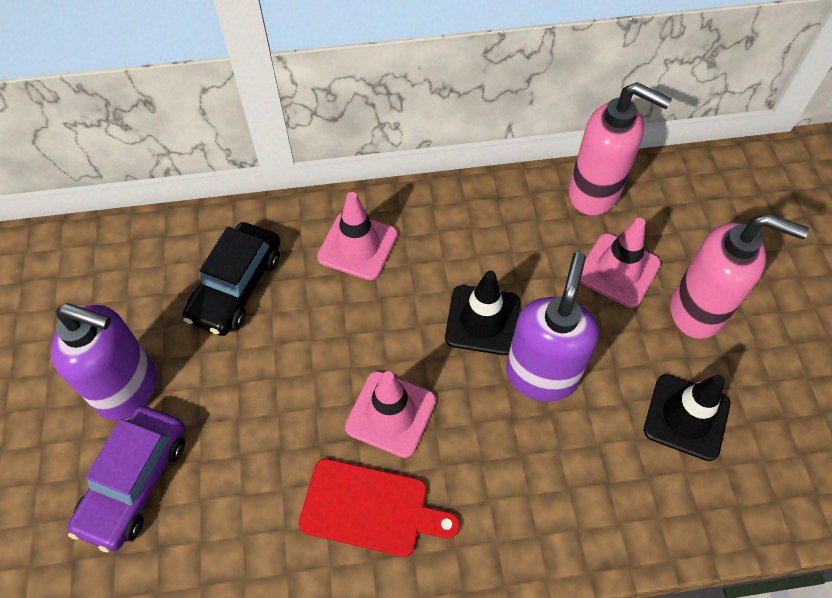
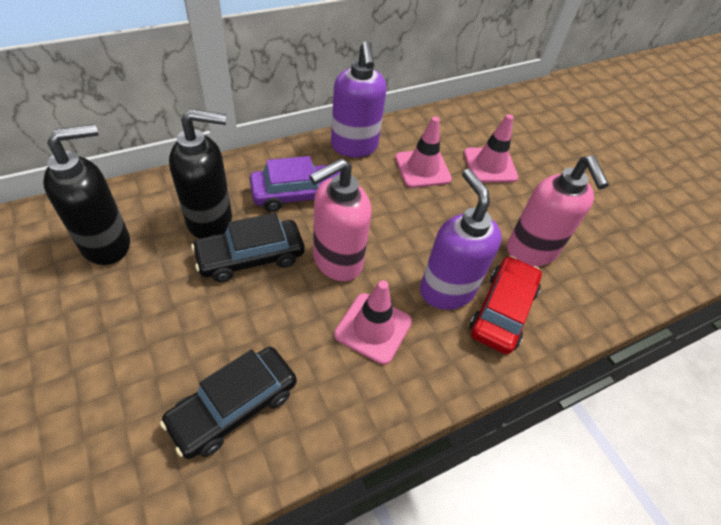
black car: [183,222,280,336] = 1 -> [160,347,297,459] [191,213,304,282] = 2
black soap dispenser: none = 0 -> [43,124,130,265] [169,109,232,239] = 2
black traffic cone: [445,271,521,355] [644,374,730,461] = 2 -> none = 0
red car: none = 0 -> [469,256,542,354] = 1
red cutting board: [299,459,460,557] = 1 -> none = 0

